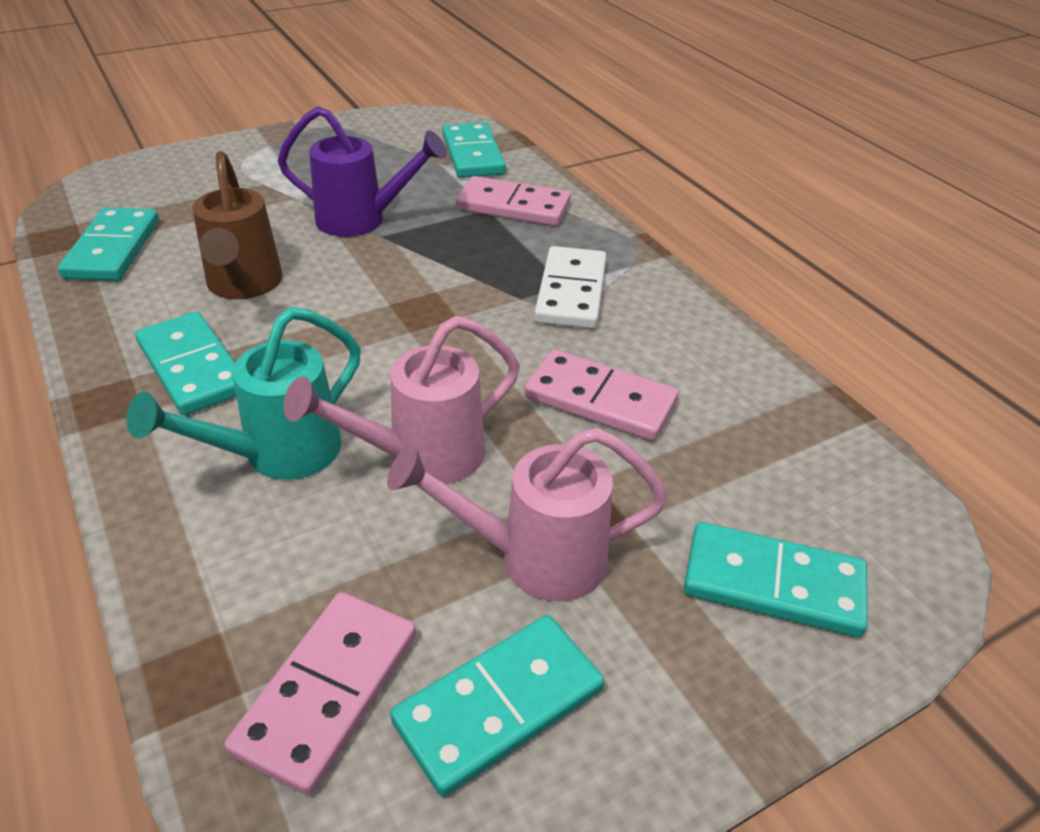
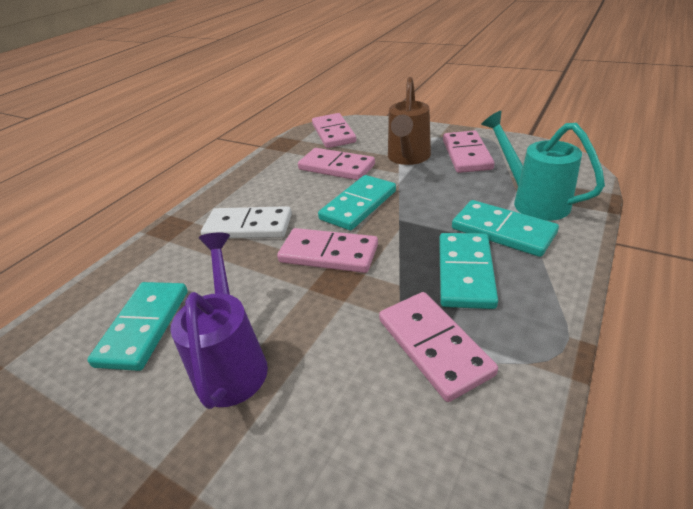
pink domino: [224,592,416,796] [456,176,571,226] [524,350,679,441] = 3 -> [277,228,378,273] [298,148,375,180] [312,113,356,148] [379,292,498,402] [443,130,495,173] = 5
pink watering can: [284,316,520,484] [387,427,668,601] = 2 -> none = 0
turquoise domino: [58,207,159,281] [135,312,236,415] [390,615,604,797] [442,122,506,178] [684,522,868,637] = 5 -> [87,282,188,371] [318,175,396,231] [439,233,498,309] [452,200,559,257] = 4

